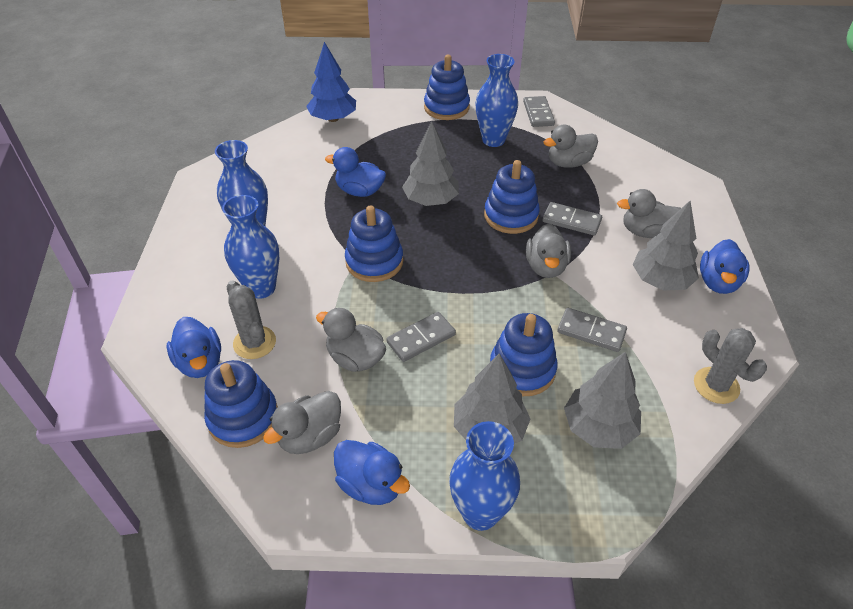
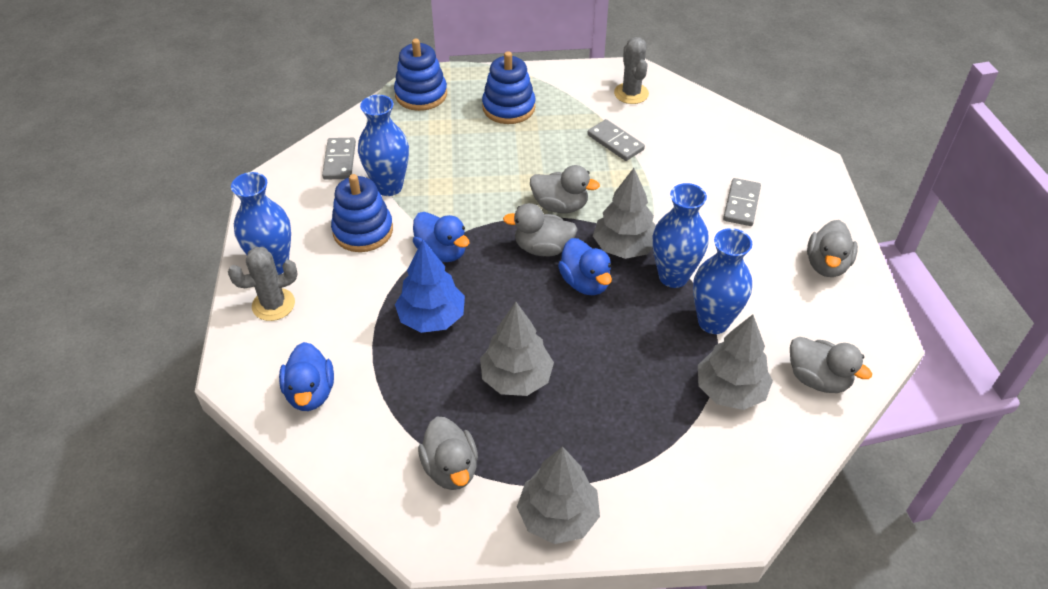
blue duck: [167,317,221,378] [325,147,386,197] [334,440,410,505] [700,239,750,294] = 4 -> [279,342,334,411] [413,212,470,262] [558,238,612,295] = 3
blue stacking toy: [204,360,278,448] [345,205,403,282] [424,55,470,120] [484,160,540,234] [490,313,558,396] = 5 -> [331,174,393,252] [394,39,447,111] [482,51,535,124] = 3
grey domino: [386,312,456,362] [523,96,555,127] [543,202,602,236] [557,308,627,352] = 4 -> [322,138,356,180] [587,119,645,161] [723,178,761,226] = 3

